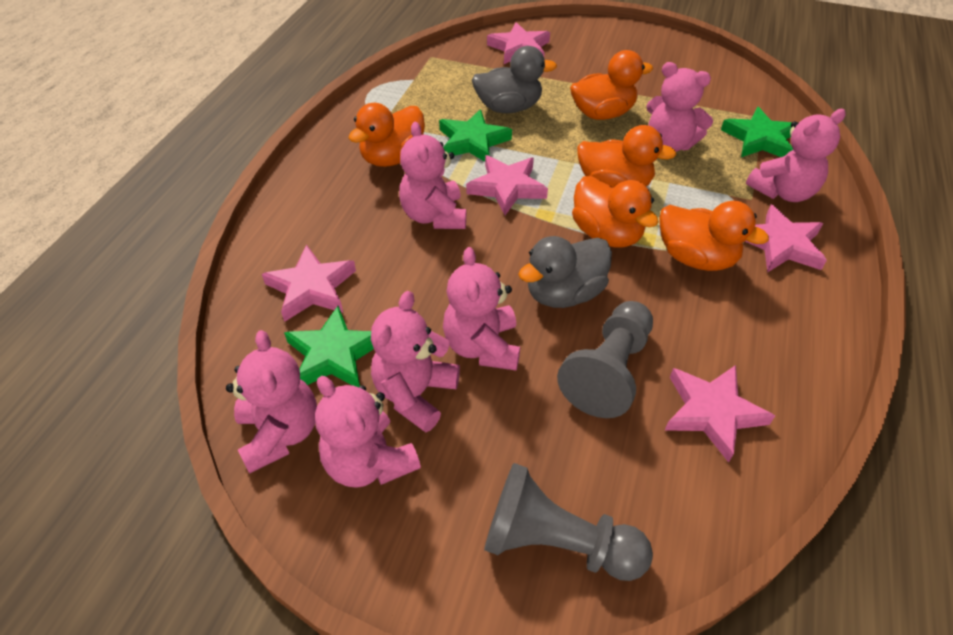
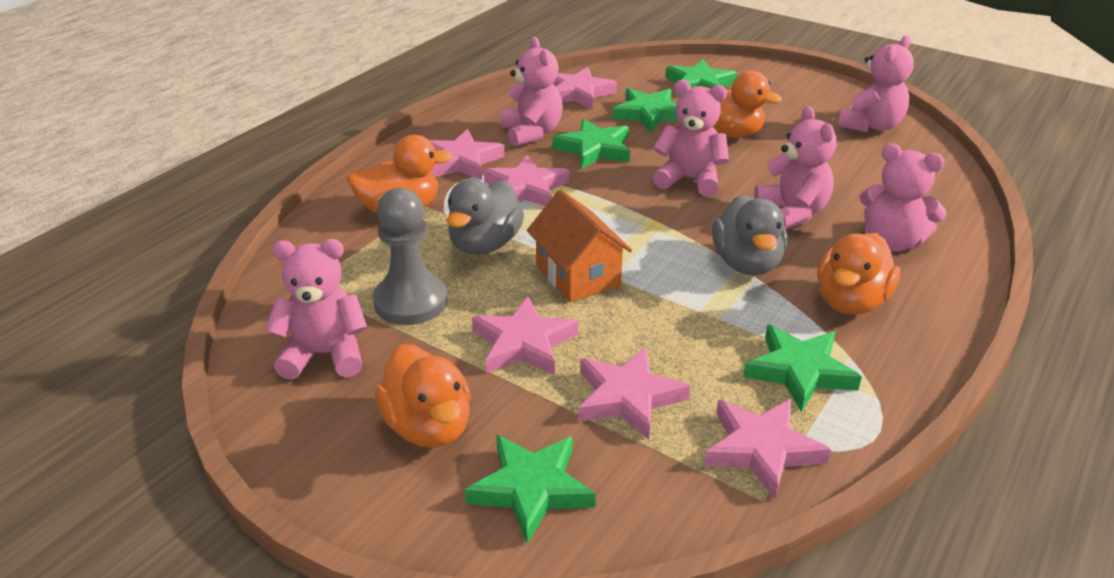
green star: [284,306,374,387] [439,109,512,162] [721,107,793,157] = 3 -> [464,435,596,544] [553,119,630,169] [612,88,678,133] [665,59,737,97] [743,325,862,412] = 5
grey pawn: [484,463,653,581] [557,301,653,418] = 2 -> [373,188,448,325] = 1
orange duck: [348,103,425,167] [570,50,653,120] [572,176,659,248] [577,125,677,188] [659,201,769,271] = 5 -> [346,135,453,213] [375,344,471,448] [695,71,782,138] [817,233,900,315] = 4
orange house: none = 0 -> [527,190,632,302] = 1
pink star: [262,245,356,322] [466,155,548,215] [487,22,550,64] [665,365,775,462] [745,205,827,273] = 5 -> [430,129,505,180] [472,296,579,375] [484,155,569,206] [553,67,617,110] [579,347,690,440] [704,399,831,499] = 6
pink teddy bear: [226,330,317,474] [315,376,421,488] [371,291,460,433] [399,122,466,229] [443,247,520,371] [646,62,713,152] [746,109,846,202] = 7 -> [265,239,367,380] [501,37,563,147] [653,80,729,197] [754,106,836,229] [838,36,914,132] [859,144,946,252] = 6

